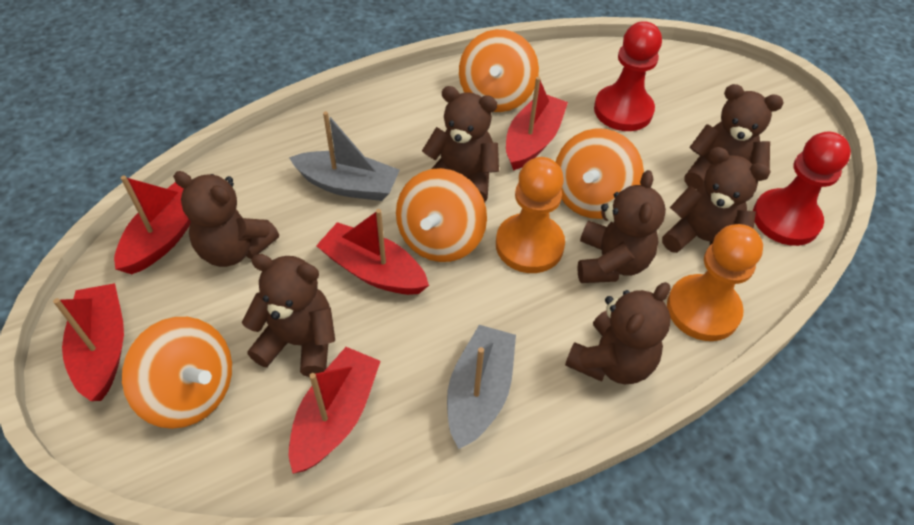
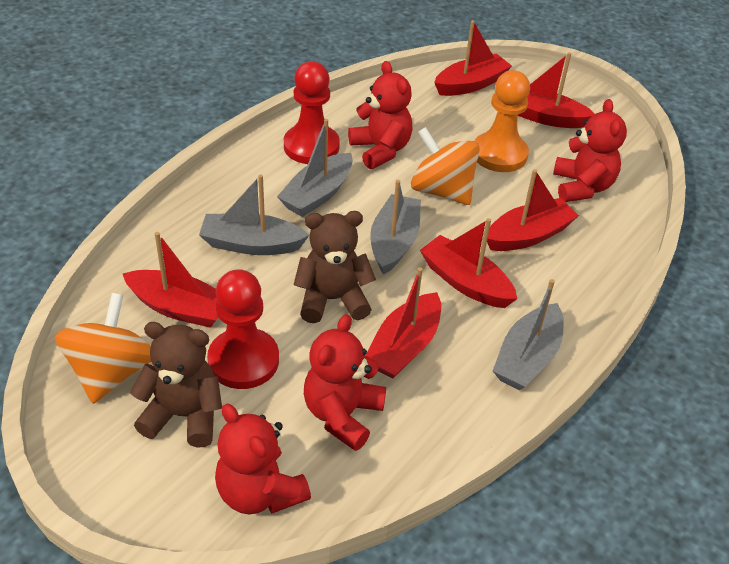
brown teddy bear: [173,171,279,267] [242,254,335,377] [422,86,499,203] [565,282,671,384] [577,170,666,283] [662,147,771,253] [684,84,784,200] = 7 -> [130,322,222,448] [294,211,376,323] = 2
grey boat: [289,111,400,201] [447,325,516,449] = 2 -> [199,174,309,255] [277,119,353,217] [370,180,421,275] [493,279,564,390] = 4
orange pawn: [496,157,565,273] [667,224,763,341] = 2 -> [475,70,530,172] = 1
orange spinning top: [122,317,232,429] [396,168,487,262] [459,29,539,112] [556,129,644,219] = 4 -> [55,293,151,404] [411,127,480,205] = 2
red boat: [53,283,124,401] [114,176,191,274] [289,347,381,474] [316,209,429,295] [506,77,568,171] = 5 -> [122,232,218,328] [366,267,441,379] [420,218,517,308] [434,20,512,96] [487,169,579,251] [518,52,595,128] = 6
red teddy bear: none = 0 -> [215,404,311,514] [304,314,386,451] [348,61,413,169] [553,99,627,202] = 4

